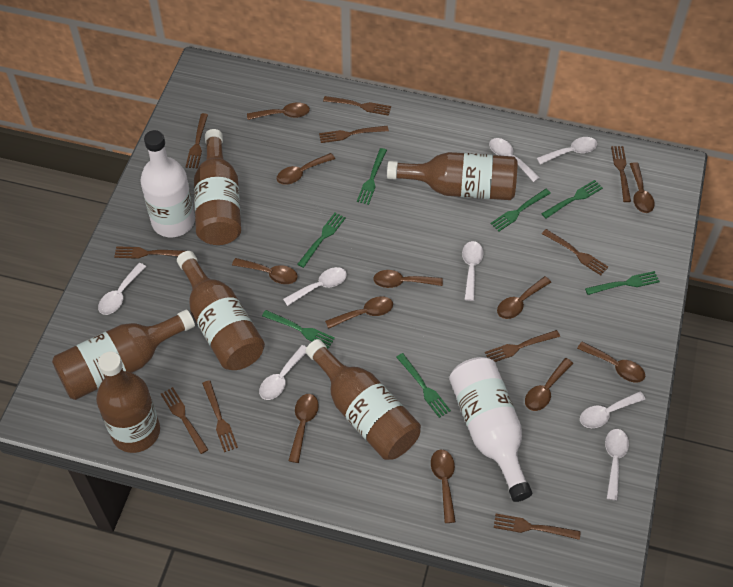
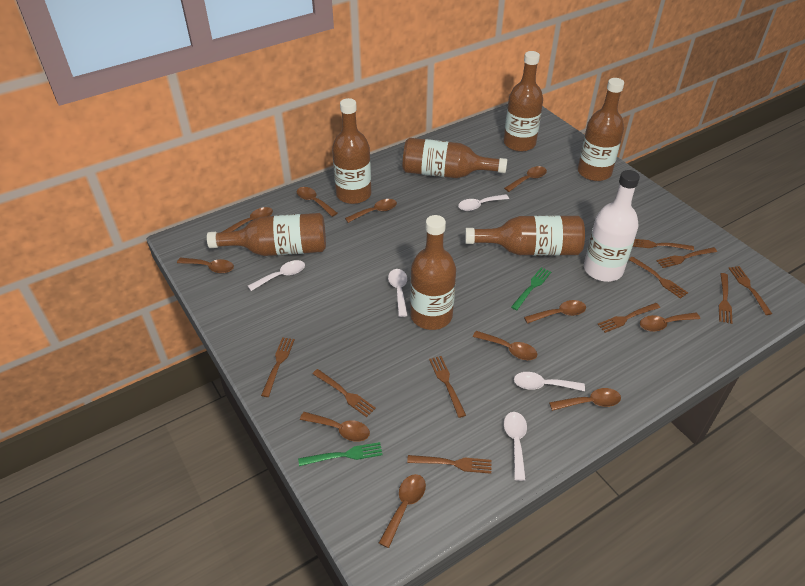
brown bottle: [52,310,195,400] [96,352,160,453] [177,251,265,370] [194,129,241,245] [306,339,421,460] [387,152,518,200] = 6 -> [207,213,326,256] [332,98,371,204] [403,138,507,178] [410,215,456,330] [465,216,585,256] [504,51,543,152] [578,78,624,181] = 7
green fork: [262,310,335,349] [298,212,346,268] [357,148,387,205] [396,353,451,418] [490,189,551,231] [541,180,603,219] [585,271,660,295] = 7 -> [298,442,383,466] [511,267,551,310] = 2
white bottle: [140,130,195,237] [449,357,532,502] = 2 -> [584,170,640,282] = 1
white spoon: [98,263,146,315] [259,345,307,400] [283,267,347,306] [462,241,484,301] [489,138,540,182] [537,137,597,165] [580,391,645,428] [605,429,629,501] = 8 -> [248,260,305,291] [388,269,408,317] [458,194,509,211] [504,412,527,481] [514,372,585,391] = 5

